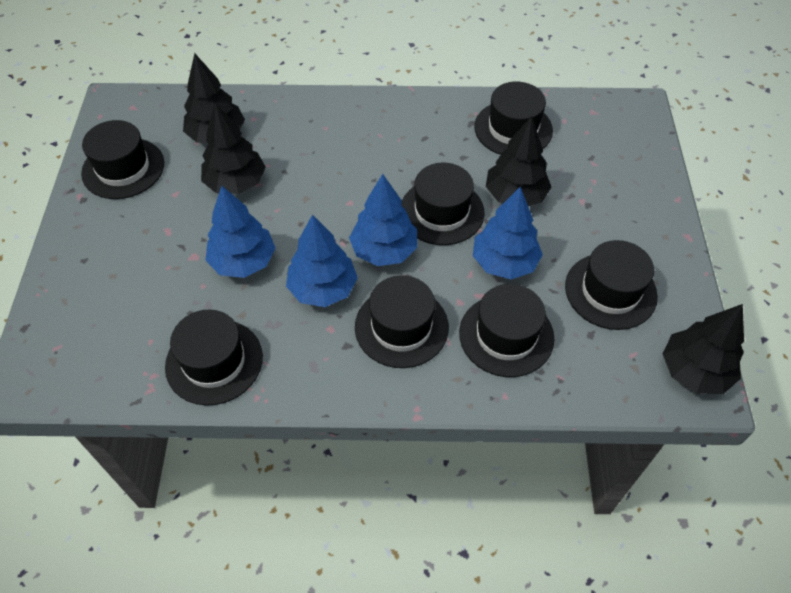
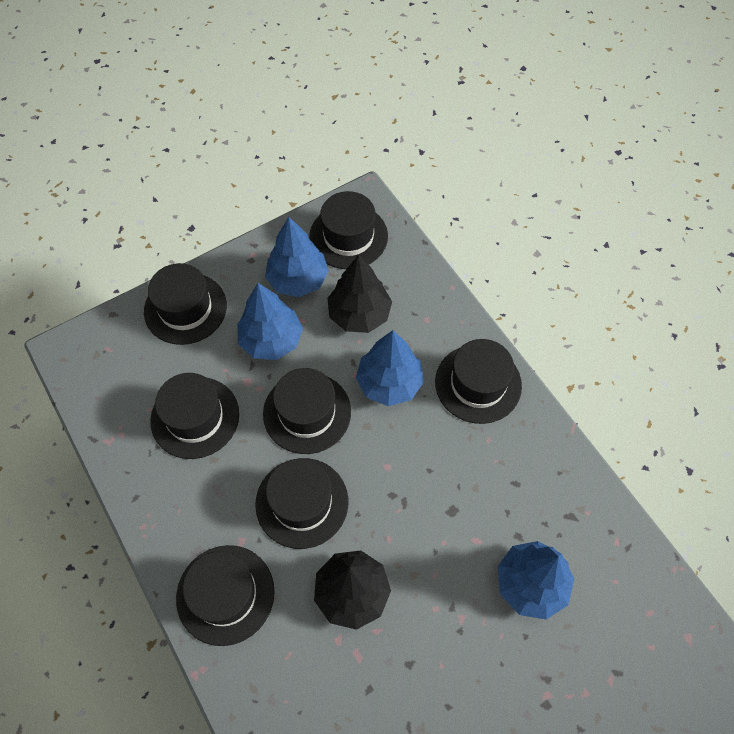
black tree: [183,53,245,143] [201,103,266,194] [486,116,551,206] [663,304,744,394] = 4 -> [314,550,391,630] [327,254,392,333] = 2

